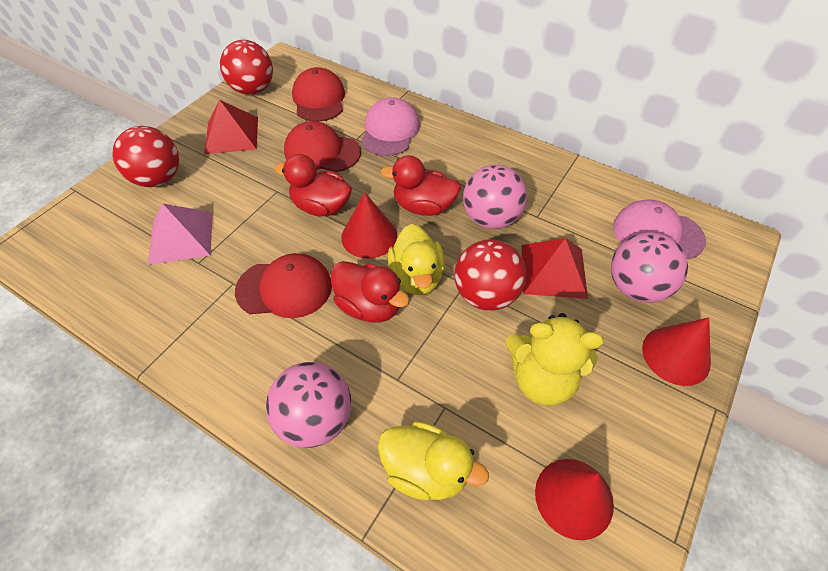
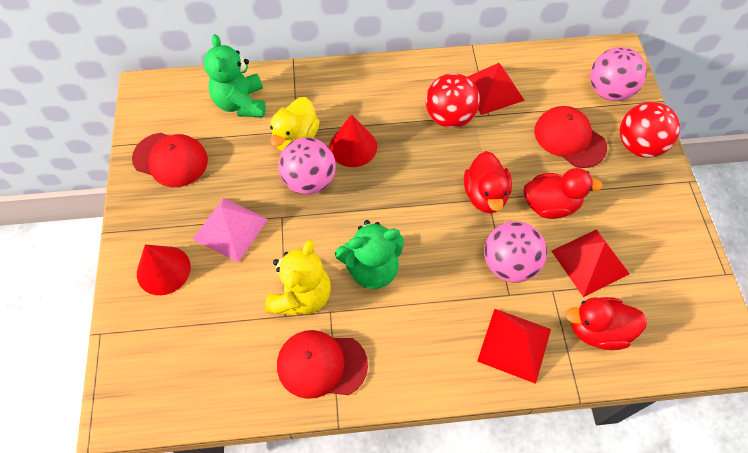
green teddy bear: none = 0 -> [204,34,266,117] [335,220,404,289] = 2
pink cap: [361,97,420,156] [613,199,706,259] = 2 -> none = 0
red ball: [113,126,179,187] [220,40,273,95] [454,239,526,311] = 3 -> [426,73,480,128] [620,102,680,158] = 2
red cone: [341,192,397,259] [535,459,614,540] [642,318,711,386] = 3 -> [137,245,191,295] [329,114,377,167] = 2
red pyramid: [204,100,258,154] [521,238,588,299] = 2 -> [467,63,525,115] [477,309,551,384] [552,229,630,297] = 3
yellow duck: [378,421,489,500] [388,224,445,295] = 2 -> [270,97,320,151] = 1

